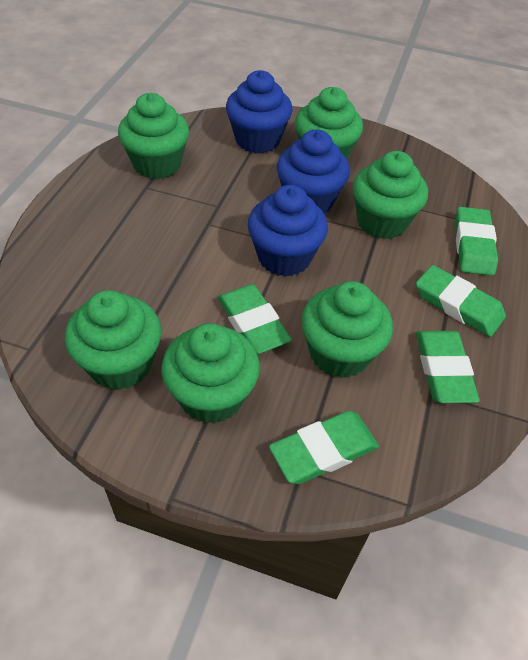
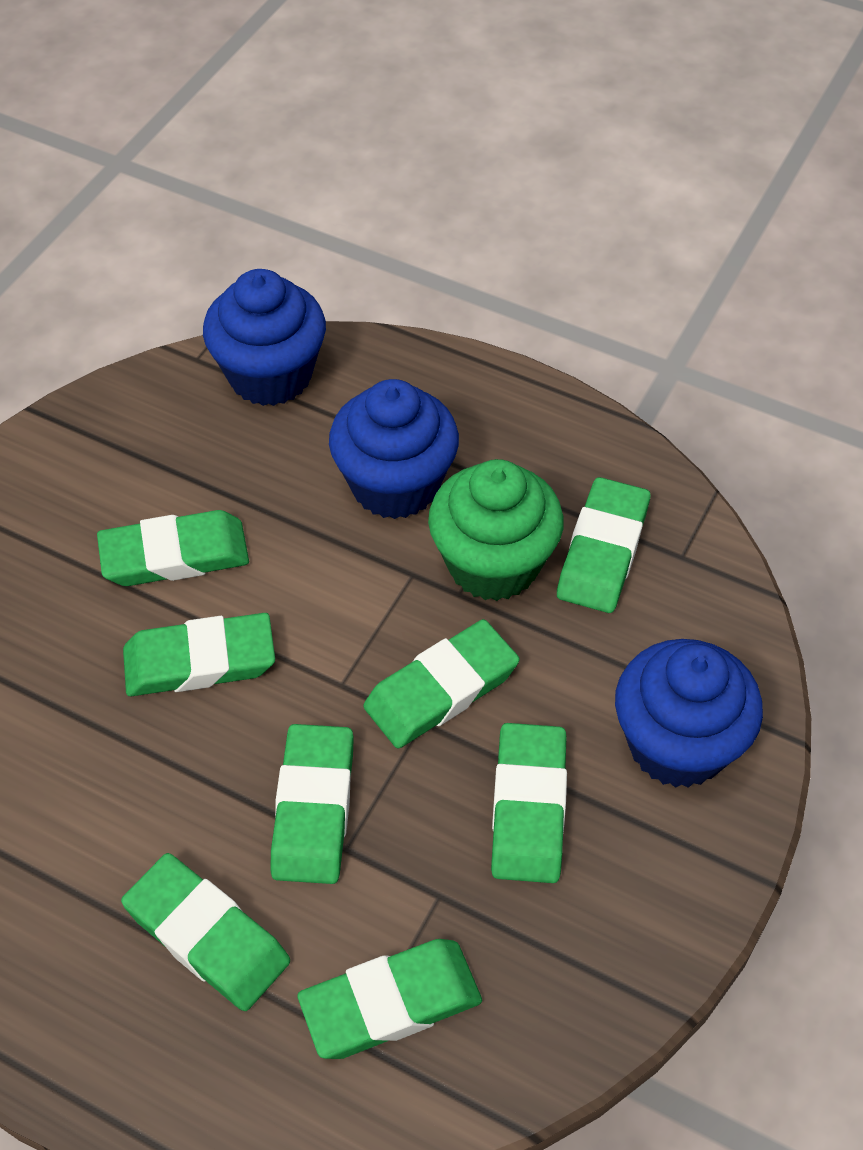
green cupcake: [65,290,161,390] [118,93,189,179] [161,323,260,424] [295,87,363,159] [301,281,393,378] [353,151,428,239] = 6 -> [428,459,564,601] = 1
green eraser: [217,284,292,354] [269,411,379,484] [416,265,506,337] [416,331,480,403] [455,207,498,276] = 5 -> [97,510,249,586] [121,853,290,1011] [123,613,275,696] [270,724,354,884] [297,939,482,1059] [363,619,520,748] [491,723,567,883] [557,477,650,613] = 8

